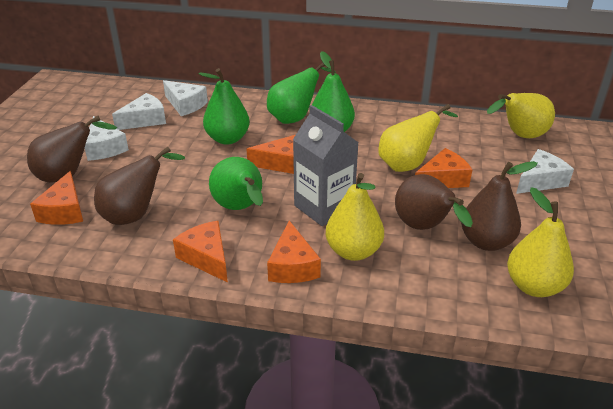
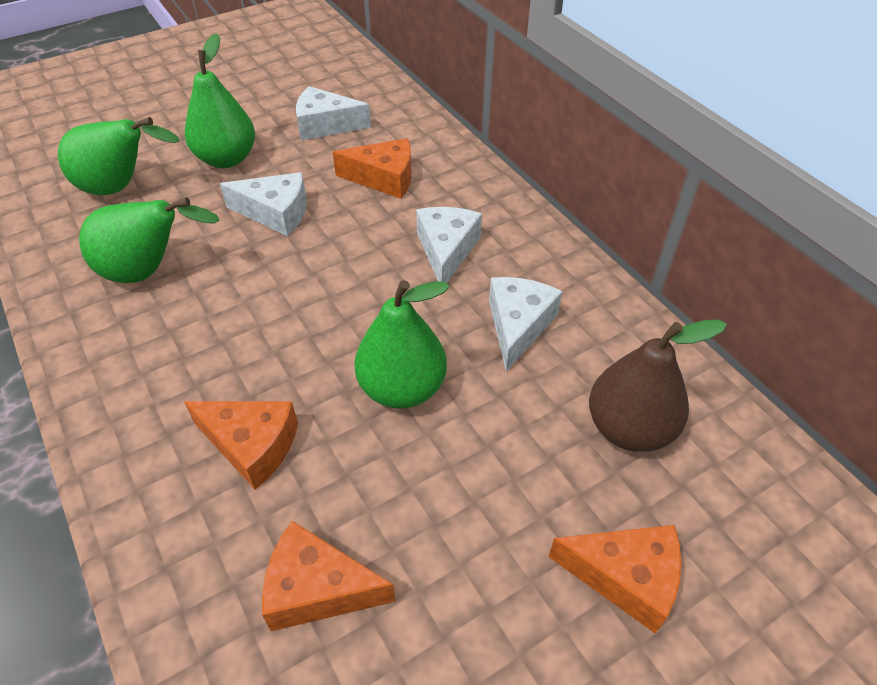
brown pear: [27,116,117,182] [94,147,185,225] [395,174,473,230] [461,161,538,251] = 4 -> [589,320,727,452] = 1
grey carton: [293,105,359,226] = 1 -> none = 0
orange cheese: [30,171,83,225] [173,221,228,283] [247,135,295,174] [267,221,321,283] [415,148,472,188] = 5 -> [184,401,298,490] [262,521,395,631] [333,138,412,199] [549,525,681,633] = 4
yellow pear: [326,173,384,261] [378,104,458,172] [487,93,555,138] [507,187,574,297] = 4 -> none = 0

